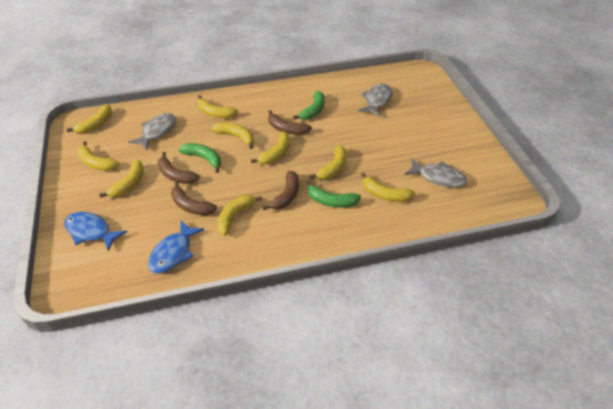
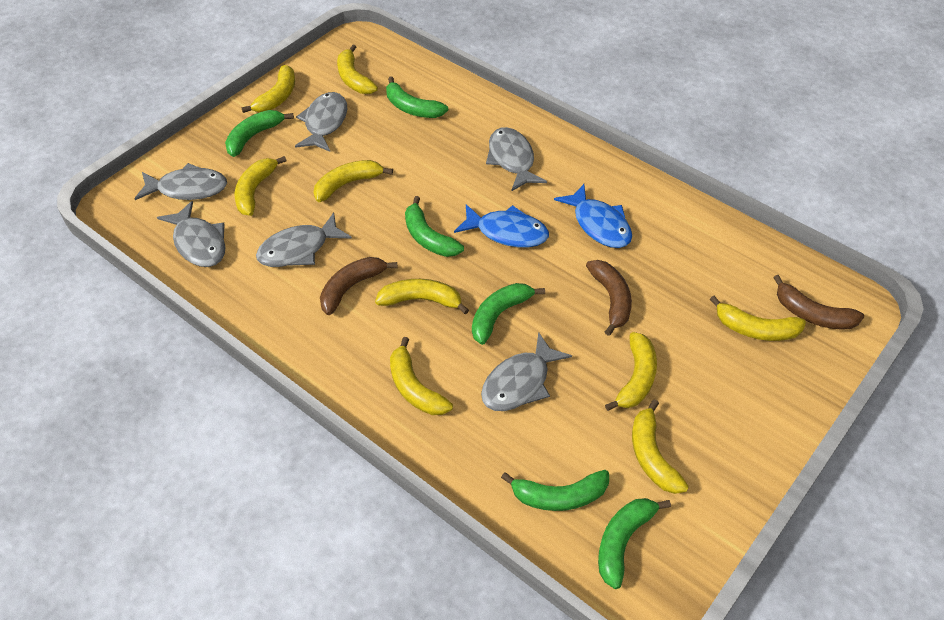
brown banana: [158,152,200,184] [171,181,217,215] [263,171,299,210] [268,110,312,135] = 4 -> [320,257,397,315] [586,260,632,336] [773,275,864,329] = 3
green banana: [179,143,221,173] [293,91,325,120] [305,181,361,208] = 3 -> [225,110,294,157] [386,76,448,118] [405,196,464,257] [472,283,545,345] [501,470,609,511] [598,498,671,589] = 6
grey fish: [128,113,176,150] [358,84,392,117] [404,158,467,188] = 3 -> [134,163,227,200] [157,201,225,267] [256,212,352,267] [295,92,347,152] [481,332,572,411] [486,127,547,192] = 6

